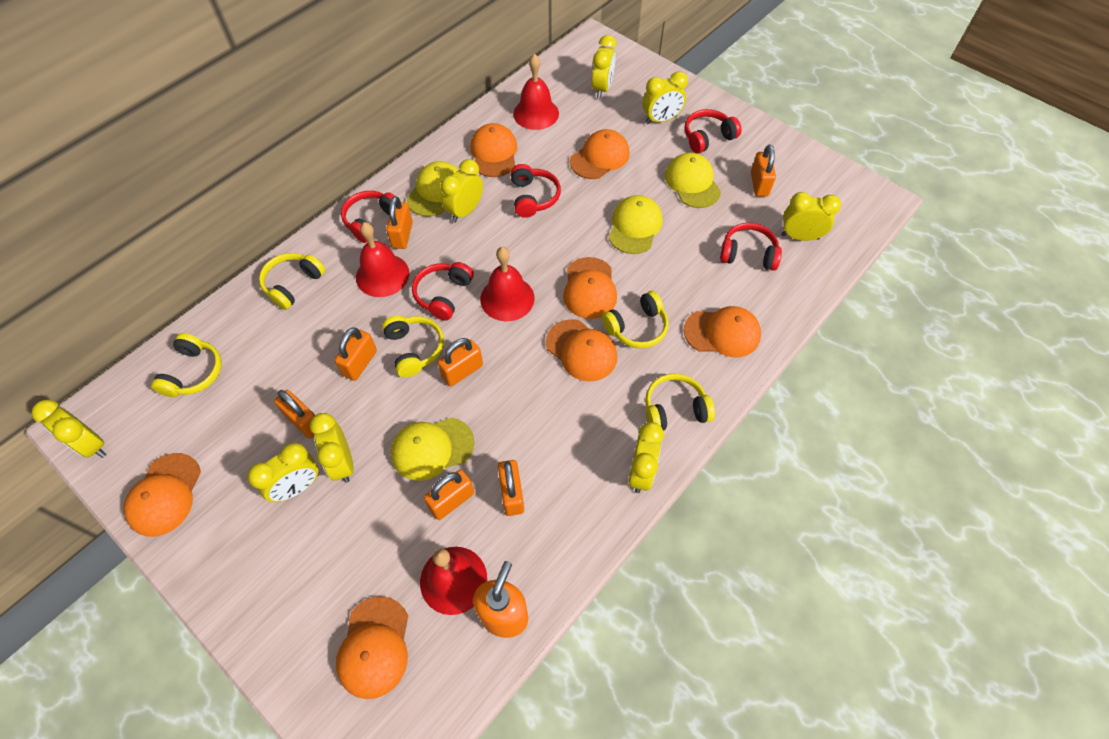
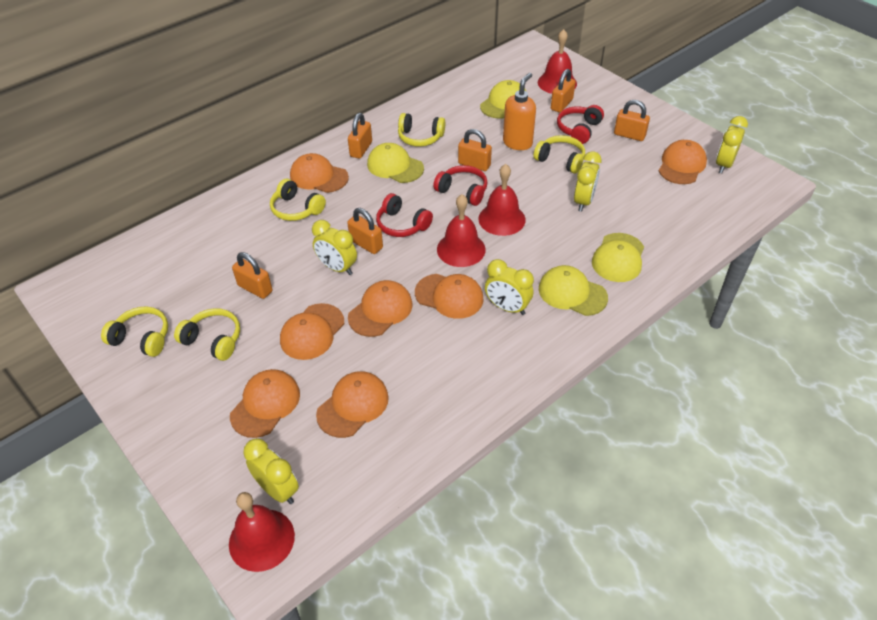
orange padlock: [274,390,315,439] [335,327,377,381] [386,196,413,249] [424,470,474,520] [438,338,483,386] [498,460,524,516] [751,145,776,197] = 7 -> [232,252,273,299] [347,208,383,254] [348,113,372,159] [458,129,492,171] [551,69,576,113] [614,100,650,141] = 6
red headphones: [341,191,395,243] [412,262,474,321] [511,164,561,218] [684,109,742,154] [720,222,782,271] = 5 -> [376,193,433,237] [433,165,487,206] [557,105,604,144] = 3
yellow clock: [32,400,106,458] [248,443,319,502] [310,413,354,483] [441,159,483,222] [592,35,616,98] [628,422,664,493] [643,71,688,124] [781,192,841,241] = 8 -> [243,438,299,504] [312,220,357,275] [485,259,534,315] [574,151,602,212] [716,116,748,173] = 5

